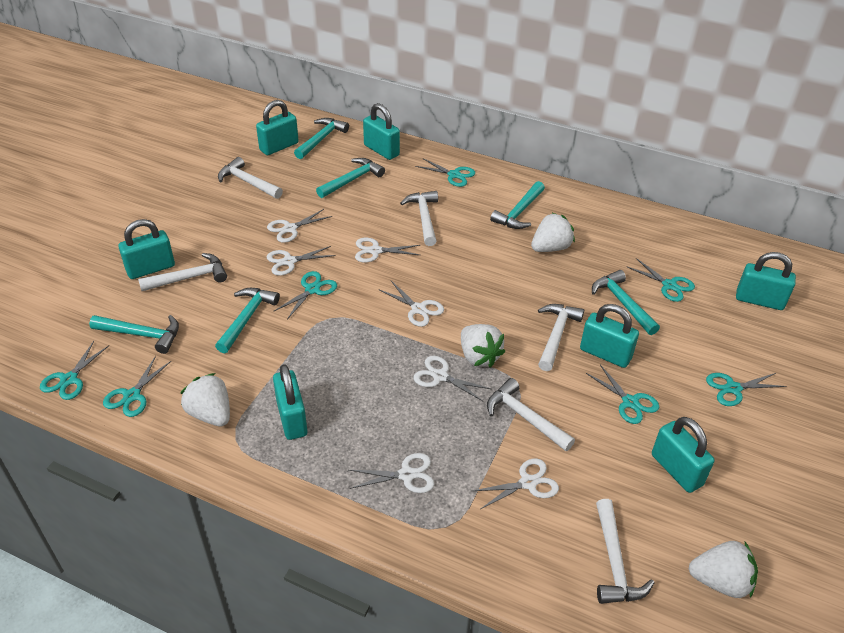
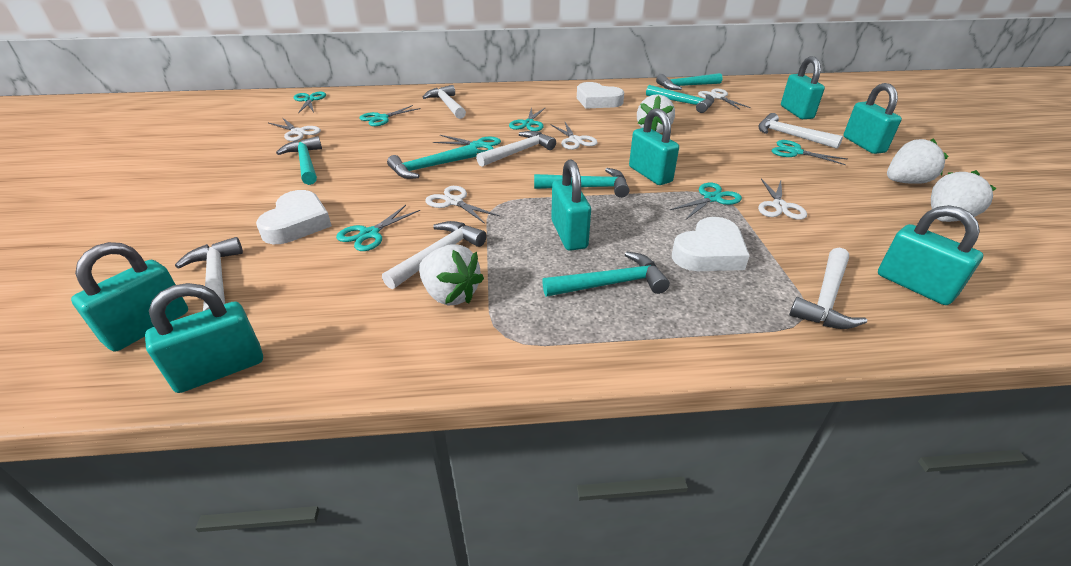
white heart: none = 0 -> [256,190,332,244] [577,82,624,109] [672,217,750,271] = 3
white scissors: [267,209,332,243] [267,246,336,276] [349,453,434,493] [355,238,420,263] [380,281,444,327] [413,356,491,402] [473,458,559,509] = 7 -> [269,117,321,141] [425,186,500,224] [550,122,598,150] [698,88,751,110] [758,179,807,220] = 5

